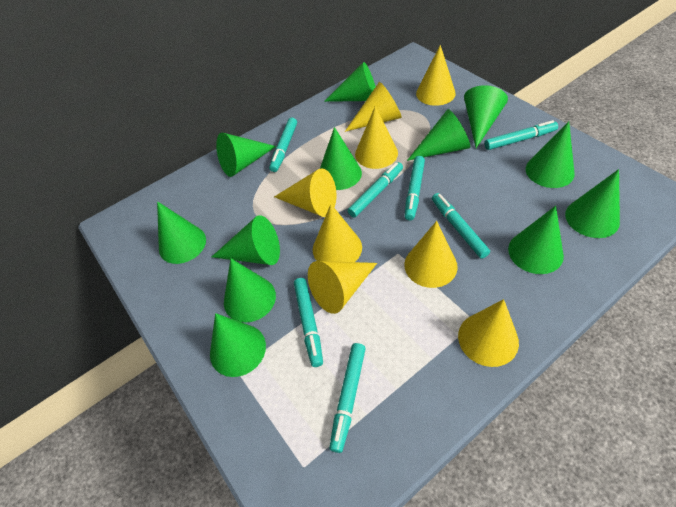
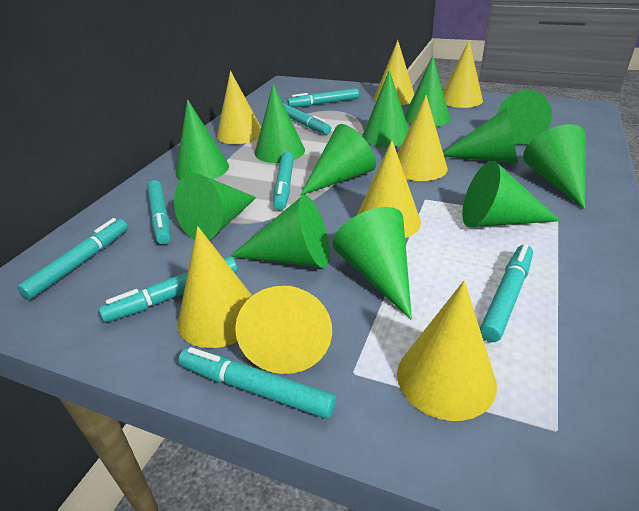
turquoise marker: [269,118,297,172] [294,278,323,367] [329,343,366,453] [348,162,403,217] [405,156,425,220] [432,193,490,259] [484,120,558,150] = 7 -> [17,218,128,300] [99,256,237,322] [147,180,171,244] [178,347,336,419] [273,152,294,210] [283,103,331,135] [287,88,359,107] [480,244,533,342] = 8

